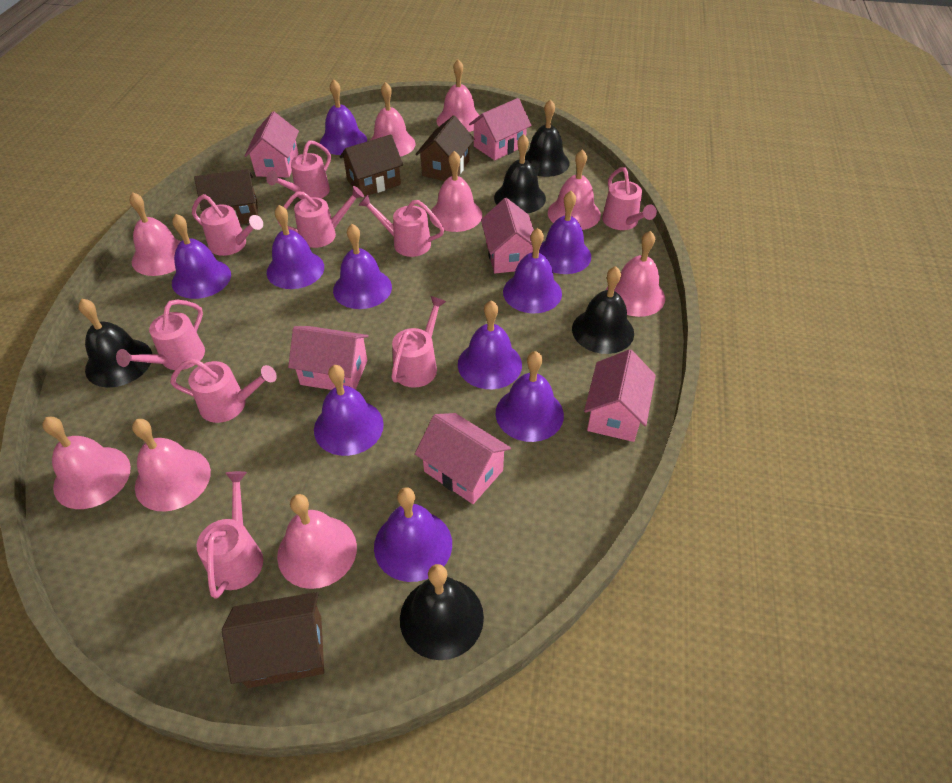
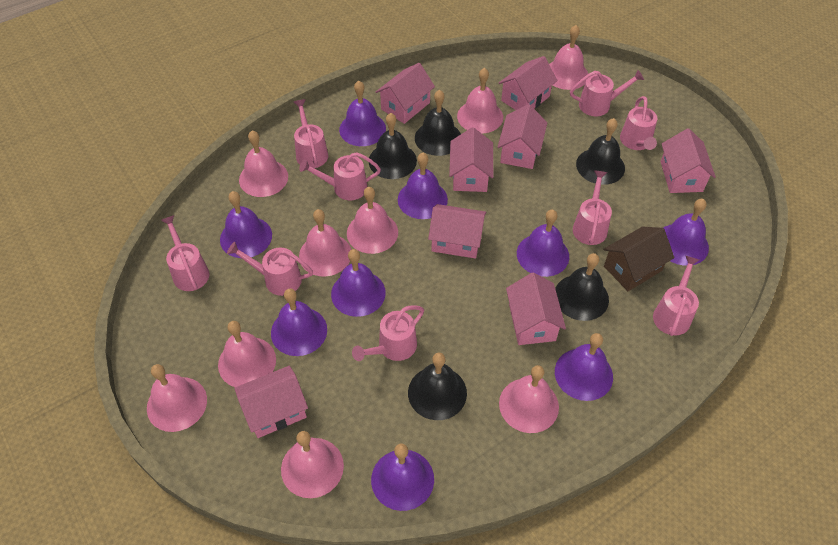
brown house: [194,169,258,224] [222,592,324,688] [340,134,403,198] [415,115,474,181] = 4 -> [603,227,674,291] = 1
pink house: [245,112,299,178] [288,326,369,390] [415,413,511,504] [469,98,532,160] [481,198,540,273] [584,349,656,442] = 6 -> [234,366,308,438] [376,63,435,124] [428,204,486,259] [449,127,493,192] [497,104,547,169] [499,56,558,110] [506,273,566,345] [661,128,716,193] = 8
purple bell: [172,214,231,299] [267,205,324,289] [314,365,384,456] [320,79,367,155] [333,224,392,309] [374,487,452,582] [458,300,522,389] [496,351,564,442] [503,228,562,313] [539,191,591,274] = 10 -> [220,191,272,258] [271,289,327,356] [331,249,386,317] [339,81,386,146] [371,444,434,511] [398,153,448,219] [517,209,569,277] [555,333,613,401] [664,199,709,266] = 9

